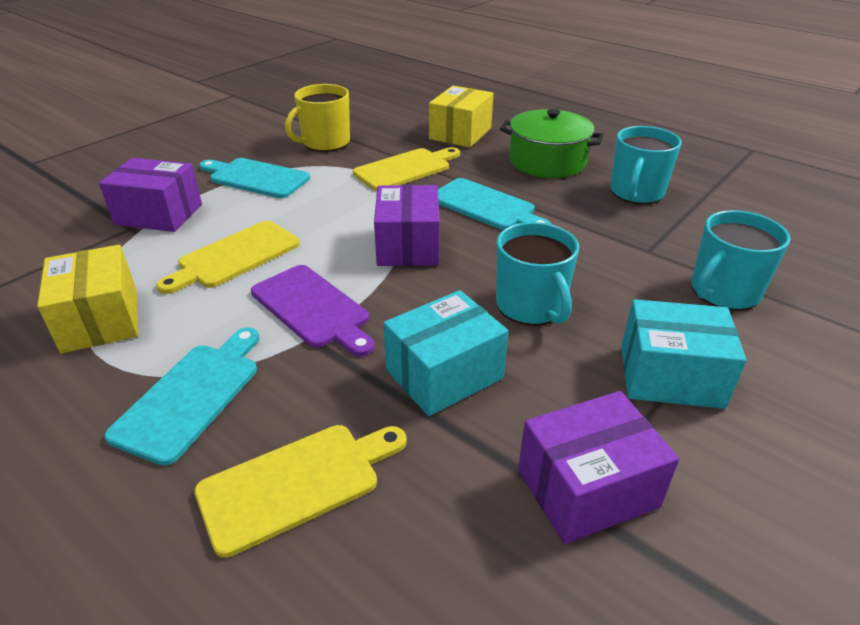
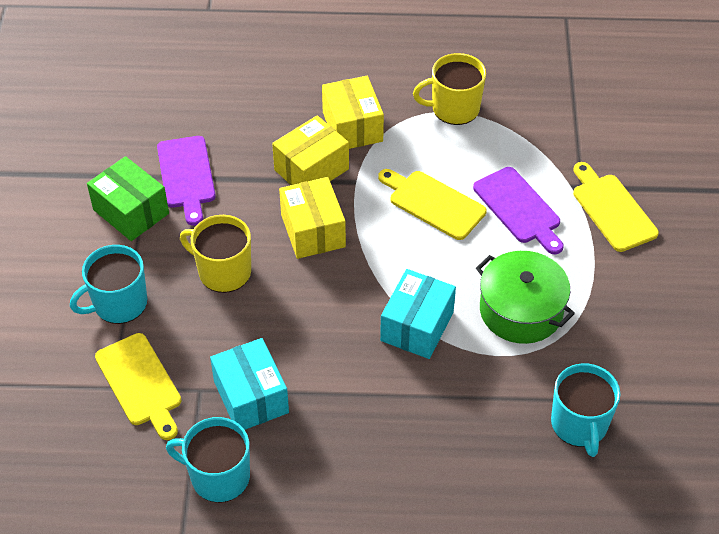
green box: none = 0 -> [87,156,169,241] = 1
purple box: [99,158,202,232] [374,185,440,266] [518,391,679,544] = 3 -> none = 0
purple cutting board: [251,265,375,357] = 1 -> [157,136,216,226] [473,167,564,254] = 2
turquoise cutting board: [104,327,259,466] [199,158,310,198] [438,178,551,230] = 3 -> none = 0
yellow box: [37,245,138,353] [429,86,493,148] = 2 -> [272,115,349,185] [279,177,346,259] [322,76,384,149] = 3
yellow mug: [285,84,350,152] = 1 -> [180,215,251,293] [413,53,486,125] = 2

